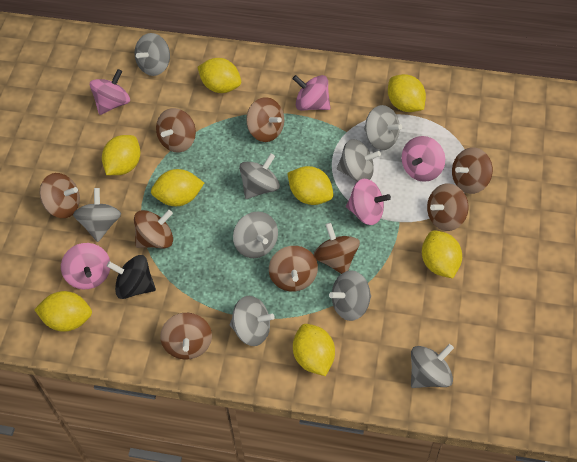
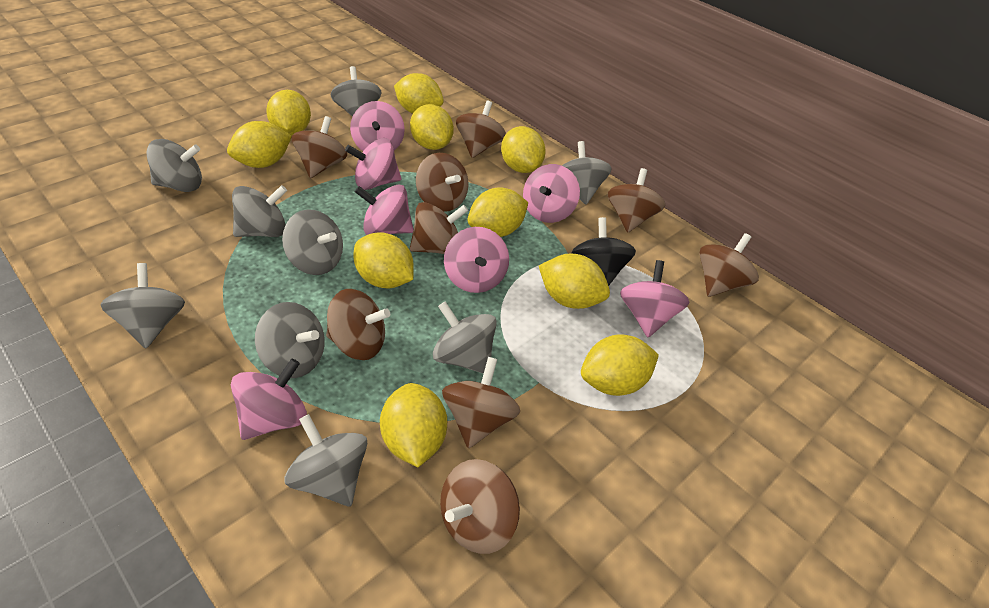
pink spinning top: [61,243,110,289] [90,69,130,115] [293,75,330,111] [346,179,391,225] [402,136,445,182] = 5 -> [231,358,307,440] [345,138,401,190] [350,101,405,151] [355,185,414,235] [444,227,509,293] [523,164,580,223] [620,260,690,337] = 7
yellow lemon: [34,291,92,332] [102,135,141,175] [151,169,204,206] [198,58,241,93] [287,166,333,205] [293,324,335,376] [388,74,426,112] [422,230,462,278] = 8 -> [227,121,291,168] [266,90,311,136] [353,232,414,288] [380,383,447,467] [394,73,444,114] [410,104,454,150] [468,187,528,237] [501,126,546,173] [539,254,610,309] [581,334,659,396] = 10

